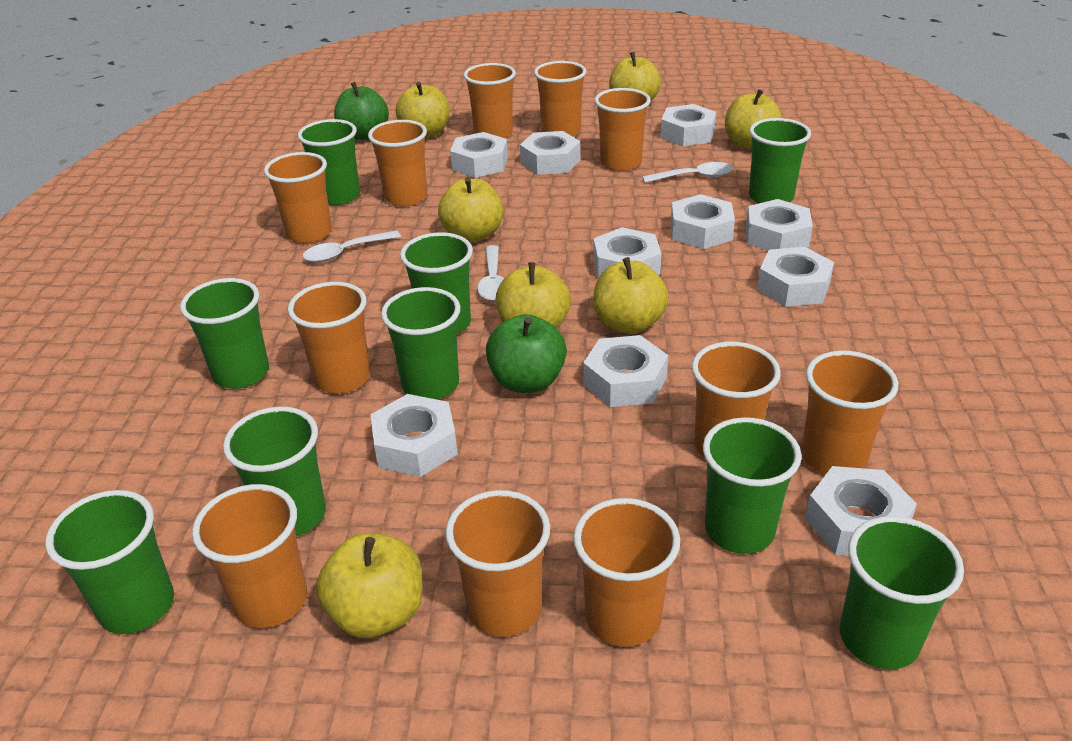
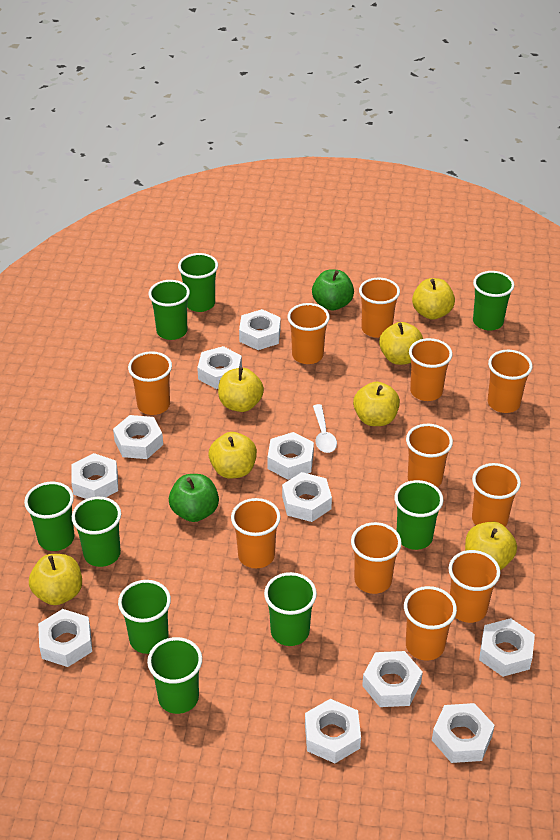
white nut: [370,394,458,477] [450,132,508,178] [520,131,580,175] [583,335,668,407] [593,227,662,278] [660,104,716,146] [671,194,735,249] [746,199,813,251] [757,247,834,307] [805,466,917,556] = 10 -> [38,609,92,667] [71,453,118,499] [113,415,163,459] [197,346,242,389] [239,309,281,350] [267,432,314,480] [282,472,332,522] [305,699,361,763] [362,651,423,707] [432,703,495,763] [479,618,535,677] = 11
white spoon: [303,231,401,262] [477,245,504,301] [642,162,733,183] = 3 -> [313,404,337,453] = 1

